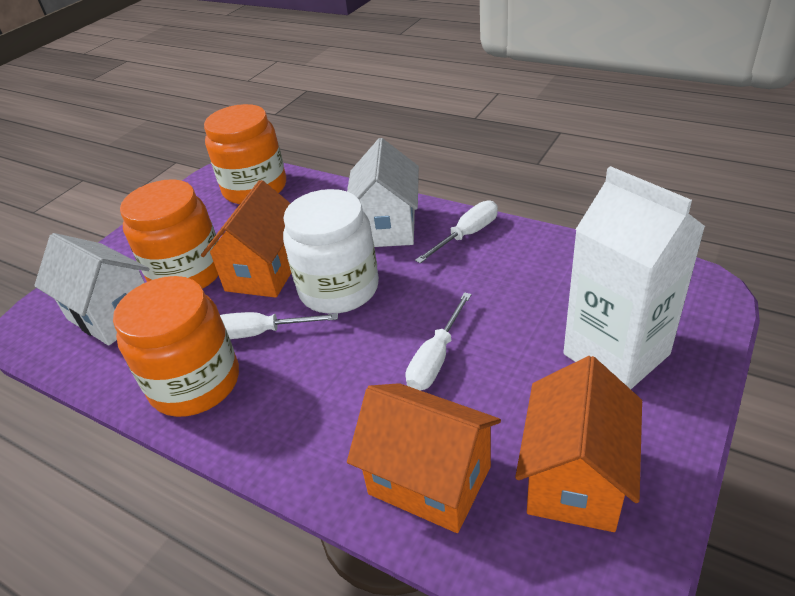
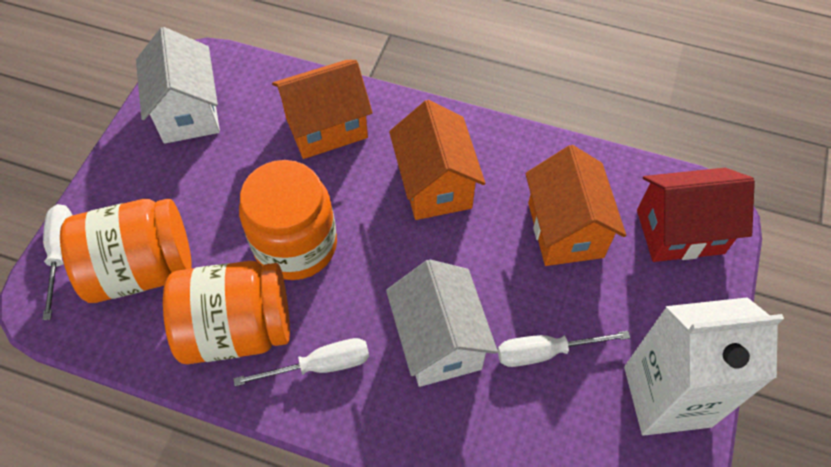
red house: none = 0 -> [637,168,755,262] = 1
white jar: [283,189,379,314] = 1 -> none = 0

